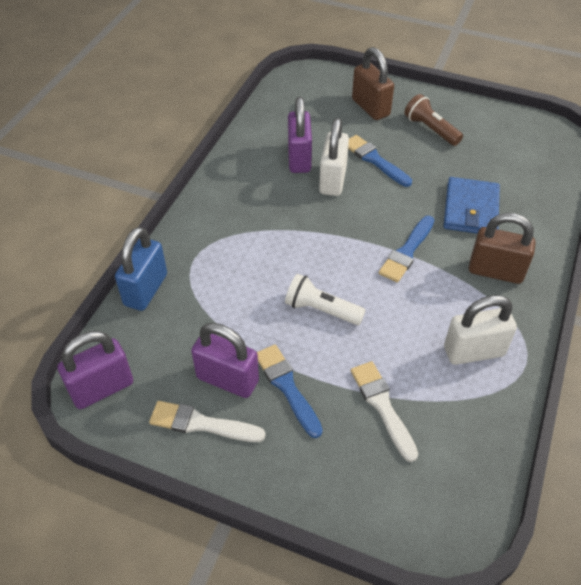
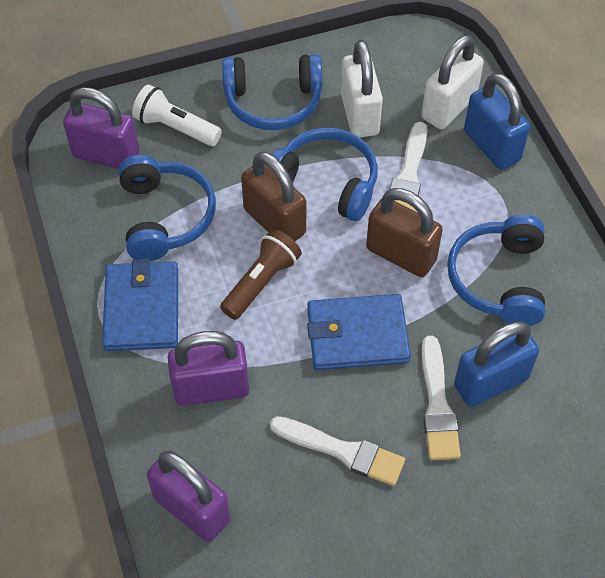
blue brush: [257,344,323,438] [348,135,412,187] [379,216,435,282] = 3 -> none = 0
blue headphones: none = 0 -> [119,155,216,261] [222,54,322,130] [272,128,378,221] [447,214,545,326] = 4
blue padlock: [115,227,167,311] = 1 -> [454,321,539,407] [464,73,530,170] = 2
blue wallet: [443,177,500,234] = 1 -> [102,259,178,351] [307,294,411,370] = 2
white brush: [149,401,266,442] [351,361,418,462] = 2 -> [270,416,405,486] [390,122,428,210] [422,336,461,460] = 3

